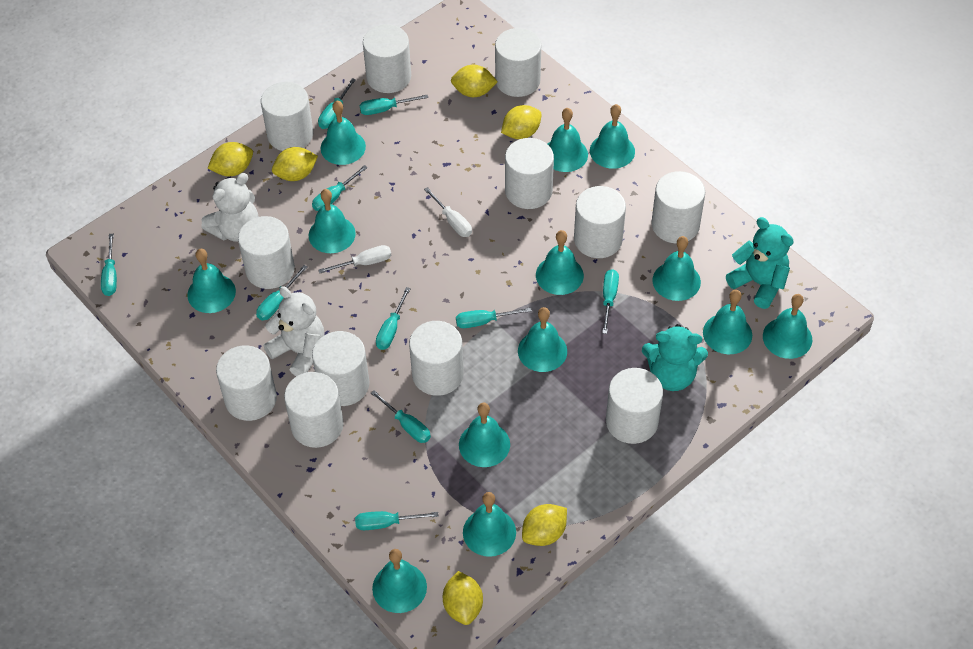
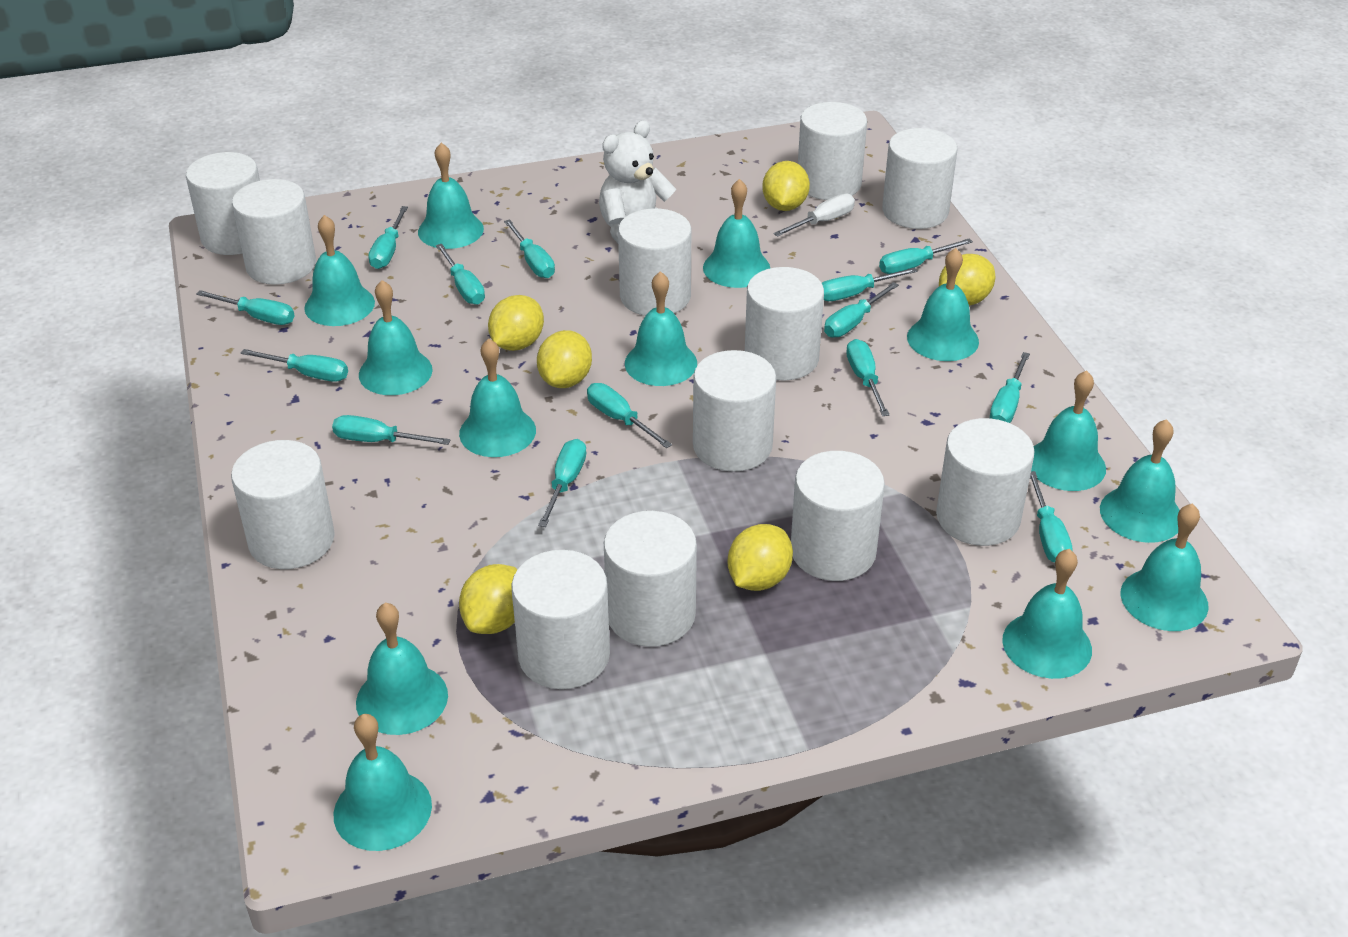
turquoise screwdriver: [101,234,117,296] [256,265,307,320] [312,165,368,211] [318,78,356,129] [355,511,439,530] [360,95,428,115] [371,390,431,443] [376,287,411,350] [456,307,532,328] [602,269,619,334] = 10 -> [196,290,295,325] [240,349,348,382] [332,415,451,445] [368,206,408,269] [436,244,485,305] [504,219,555,278] [538,439,586,527] [587,383,672,448] [822,267,918,301] [824,282,899,338] [846,339,890,416] [879,238,973,274] [990,352,1030,423] [1030,471,1072,563] = 14
turquoise teddy bear: [642,324,708,391] [726,217,794,309] = 2 -> none = 0
white screwdriver: [318,245,391,273] [424,187,472,237] = 2 -> [773,193,855,237] = 1
white teddy bear: [201,173,259,242] [264,287,324,376] = 2 -> [599,120,676,243] = 1

